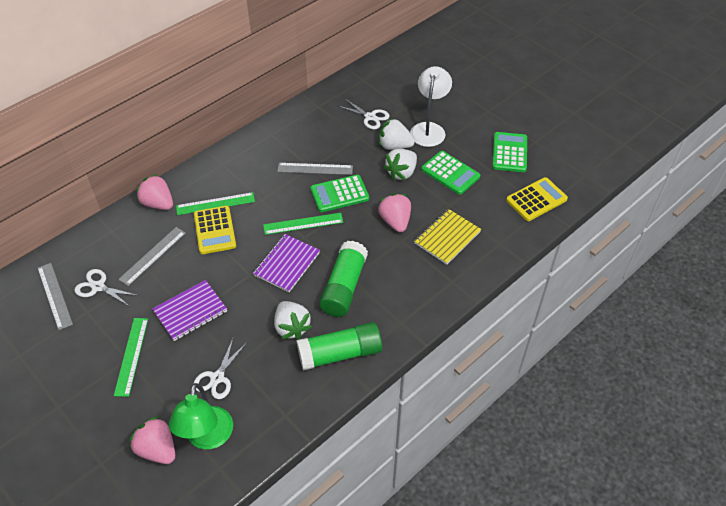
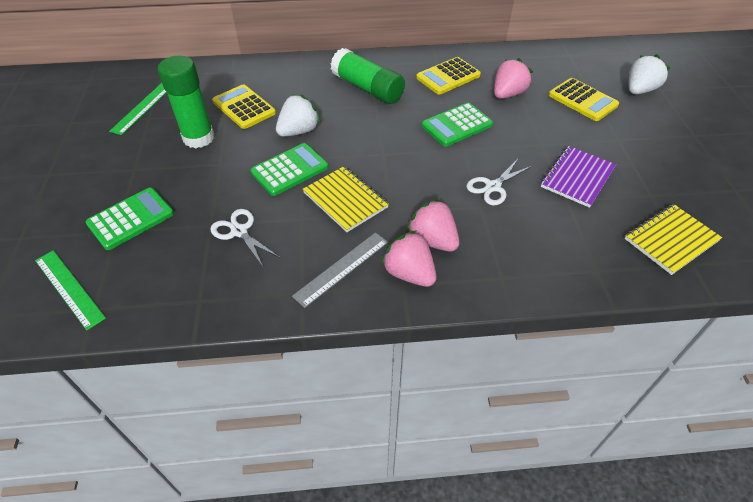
green lamp: [169,383,233,449] = 1 -> none = 0
green ruler: [114,318,148,397] [176,192,255,215] [263,213,343,235] = 3 -> [35,250,106,330] [109,83,167,135] = 2
grey ruler: [38,263,73,330] [118,227,186,286] [277,163,353,175] = 3 -> [292,233,388,308] = 1
purple notebook: [153,280,227,341] [253,234,320,292] = 2 -> [541,146,616,208] = 1
white lamp: [410,66,452,147] = 1 -> none = 0
white scissors: [74,269,139,306] [194,339,246,399] [338,99,390,129] = 3 -> [210,209,280,267] [466,159,532,205] = 2
white strawberry: [274,301,312,340] [379,118,415,150] [383,149,417,180] = 3 -> [276,94,321,137] [628,54,670,94] = 2
yellow calculator: [194,206,236,254] [506,177,568,221] = 2 -> [212,84,276,129] [416,57,481,95] [549,78,619,121] = 3
yellow notebook: [414,209,481,265] = 1 -> [303,166,389,232] [625,204,722,275] = 2

